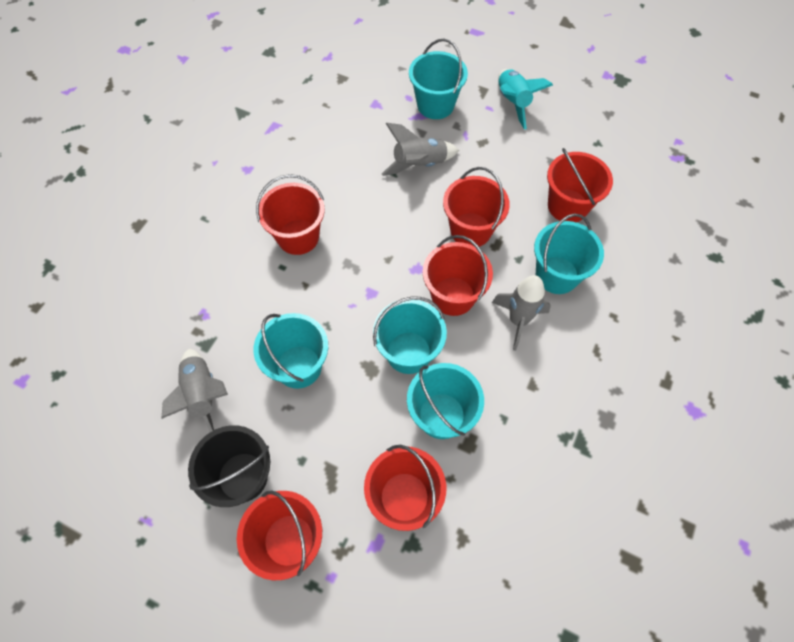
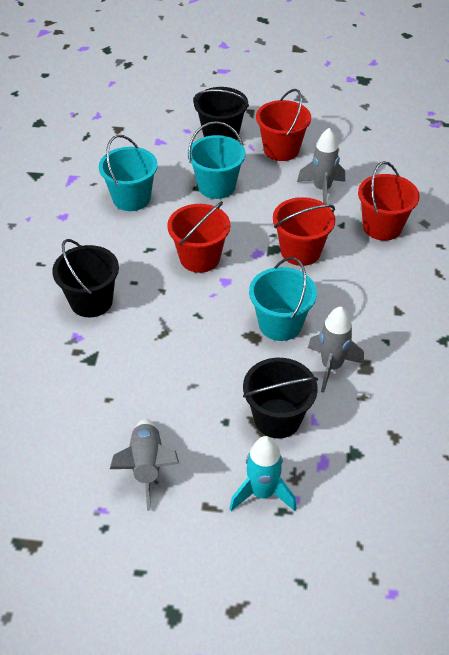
black bucket: [188,425,270,507] = 1 -> [52,239,119,317] [193,87,249,140] [243,358,318,438] = 3
red bucket: [237,490,322,580] [256,174,325,255] [364,445,446,531] [422,235,493,316] [443,167,510,247] [547,148,613,222] = 6 -> [167,201,230,273] [256,89,311,161] [273,197,335,266] [358,161,420,241] = 4
turquoise bucket: [253,313,328,389] [373,296,447,374] [407,363,484,439] [409,39,468,119] [534,213,604,294] = 5 -> [99,135,158,211] [188,121,245,199] [249,257,317,341] = 3

